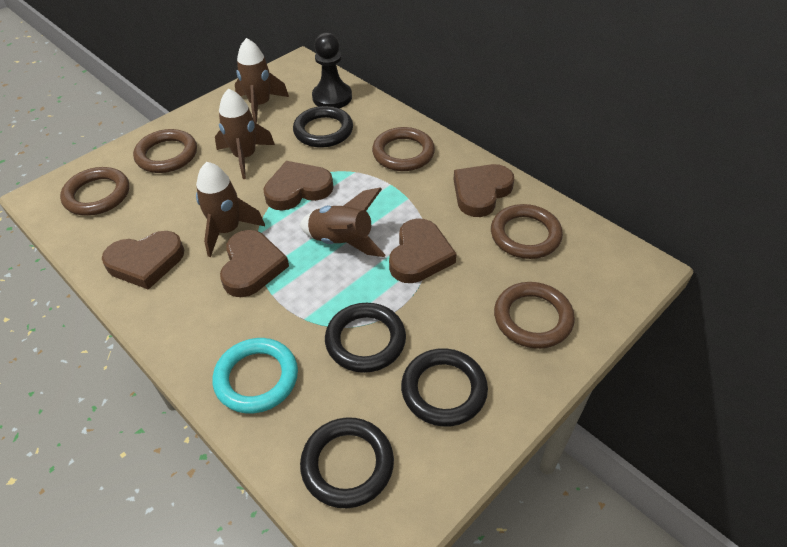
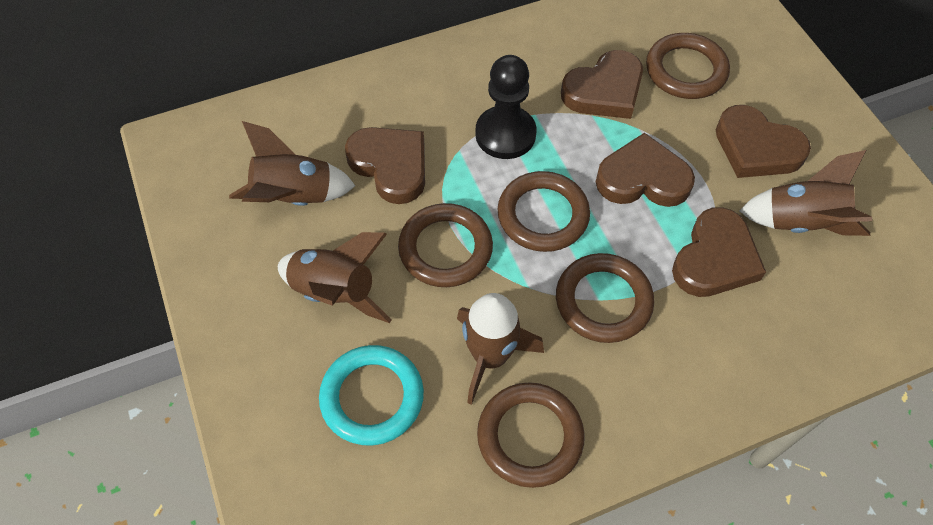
black ring: [293,106,353,148] [300,417,394,508] [325,303,406,373] [401,348,488,427] = 4 -> none = 0

